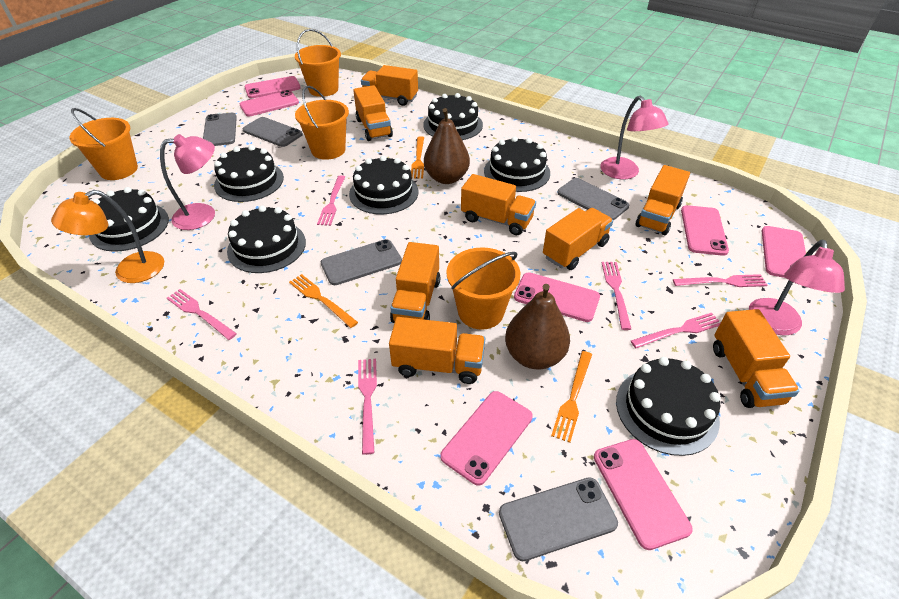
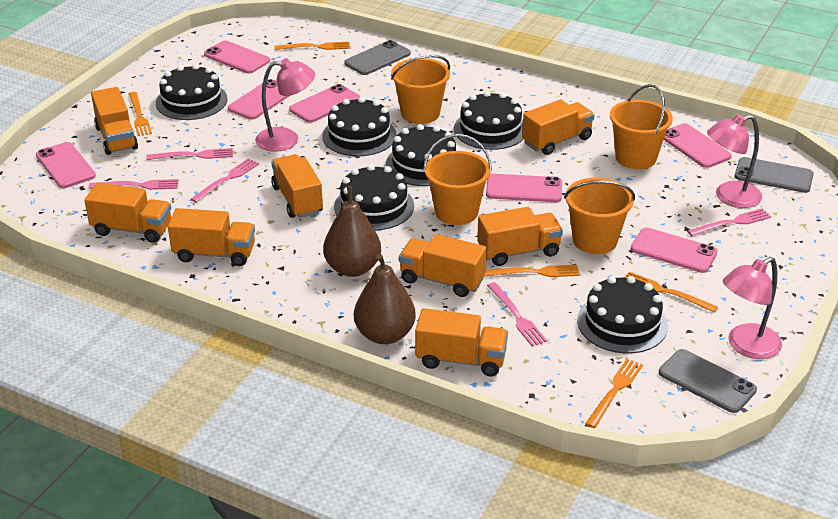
black cake: [89,187,169,252] [214,145,284,202] [227,206,306,273] [349,156,419,214] [423,93,483,140] [484,137,550,192] [616,357,721,456] = 7 -> [156,64,228,120] [322,97,397,156] [334,164,414,231] [386,124,456,186] [454,91,524,150] [577,276,668,354] = 6
grey phone: [203,113,237,146] [243,117,303,147] [321,239,402,285] [499,477,618,561] [557,178,629,220] = 5 -> [344,40,411,75] [659,349,757,413] [734,157,814,193] = 3
orange fork: [289,274,358,328] [411,136,424,179] [551,351,592,443] = 3 -> [129,92,152,136] [274,42,350,50] [483,265,580,277] [585,359,643,428] [624,272,718,313] = 5
orange lamp: [51,190,164,283] = 1 -> none = 0
pink fork: [167,289,237,340] [317,175,345,226] [358,359,377,455] [602,262,631,330] [631,313,721,348] [673,274,767,287] = 6 -> [89,179,179,190] [146,148,233,160] [191,158,259,203] [487,282,547,347] [687,208,771,236] = 5

